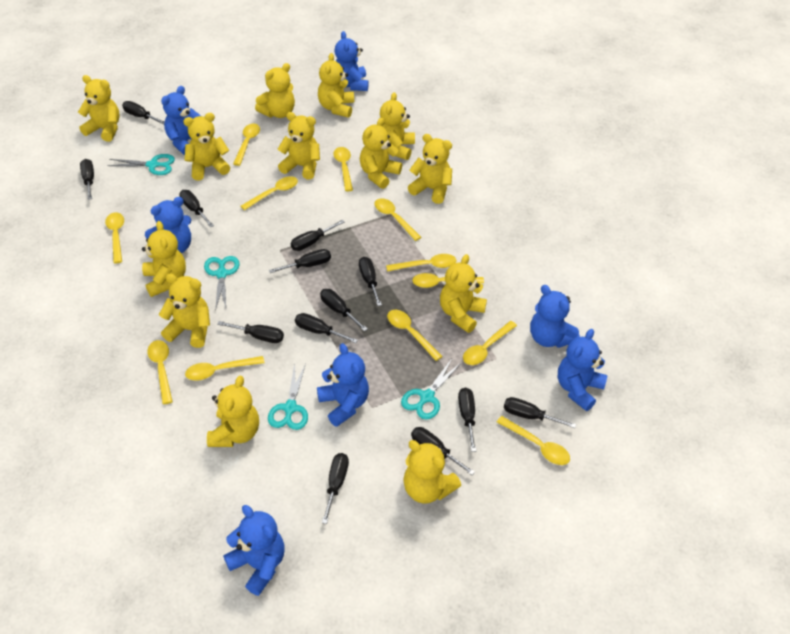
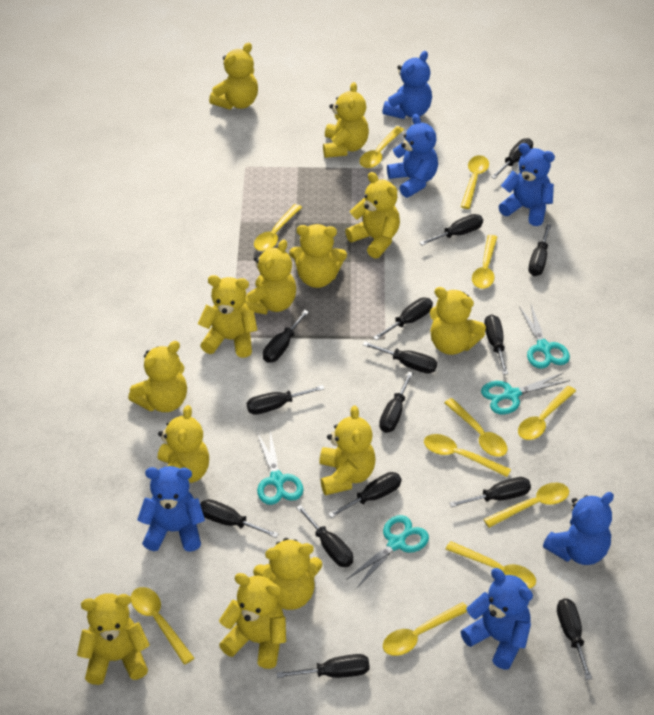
black screwdriver: [80,159,94,200] [122,101,164,125] [179,190,214,227] [217,321,284,343] [269,249,331,273] [291,220,344,251] [295,313,358,343] [320,289,368,331] [322,453,349,524] [359,257,382,306] [411,427,475,475] [458,388,476,452] [504,397,576,428] = 13 -> [200,499,279,538] [247,385,324,415] [263,310,309,363] [276,654,370,678] [296,505,353,567] [328,472,401,518] [363,341,437,374] [373,297,433,340] [379,372,413,433] [419,214,483,245] [450,477,531,507] [484,314,508,375] [491,138,533,179] [528,224,551,276] [557,598,592,680] = 15
blue teddy bear: [145,197,191,253] [161,86,201,155] [223,505,285,596] [317,343,369,427] [335,31,369,91] [530,285,580,348] [558,329,607,411] = 7 -> [137,466,205,552] [383,51,432,119] [387,114,438,198] [461,568,533,669] [499,143,555,226] [543,492,614,565] = 6
yellow spoon: [105,212,124,263] [147,340,173,404] [185,356,265,381] [233,124,260,166] [240,176,298,211] [333,147,353,191] [375,198,422,241] [386,254,456,272] [387,310,443,361] [412,273,484,288] [463,321,517,365] [497,416,570,465] = 12 -> [131,587,194,665] [254,204,302,251] [359,126,404,168] [383,602,467,656] [424,434,511,477] [444,398,507,457] [446,541,536,589] [461,155,489,209] [472,235,497,289] [483,483,569,528] [518,386,576,440] = 11

